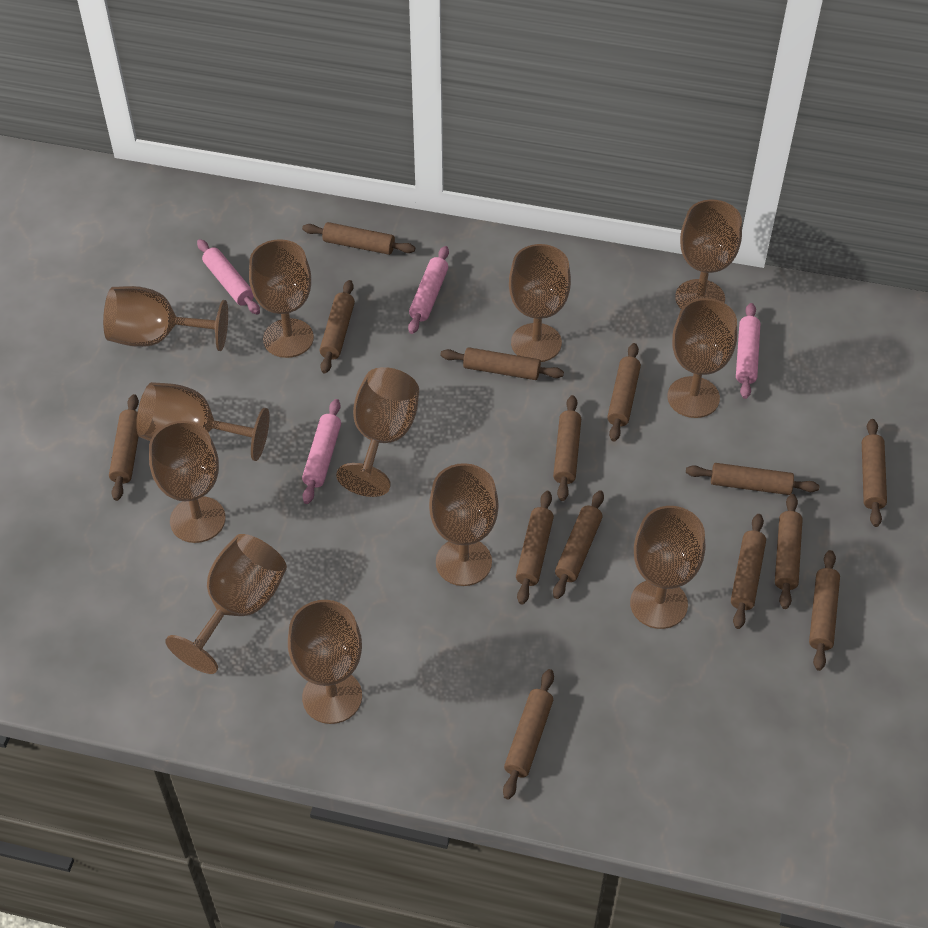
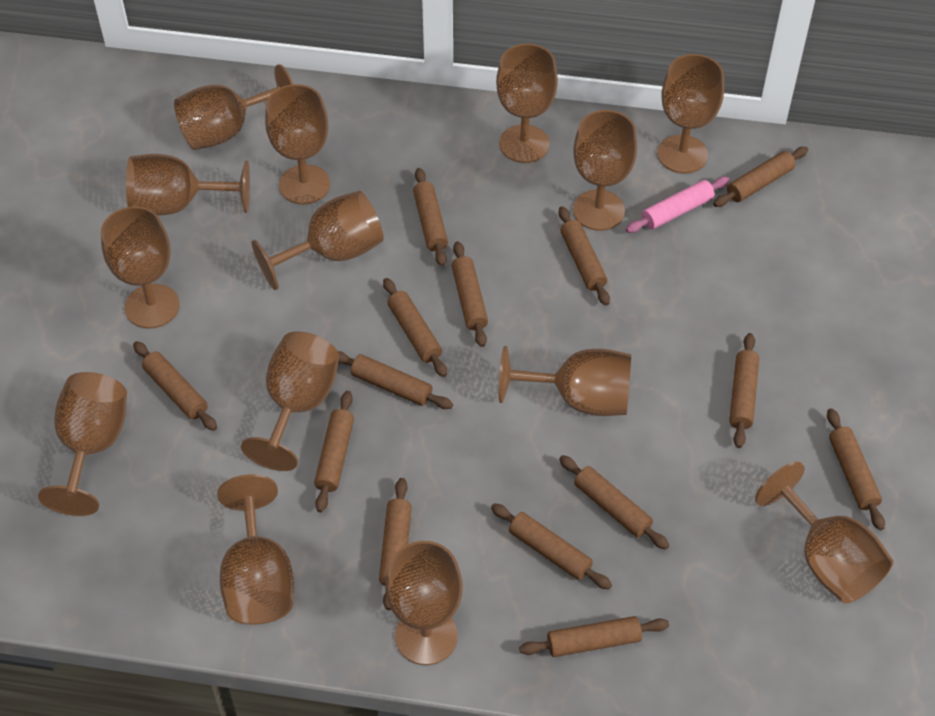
brown goblet: [103,286,228,351] [136,382,270,461] [149,421,226,543] [165,534,287,674] [249,239,314,358] [288,600,362,724] [336,367,419,497] [429,463,499,586] [509,244,571,362] [630,506,705,629] [667,298,737,418] [675,200,742,309] = 12 -> [38,372,127,516] [101,206,180,328] [126,154,250,215] [174,64,293,150] [217,474,294,625] [241,331,339,471] [252,191,384,290] [265,84,330,204] [385,541,463,665] [496,44,558,163] [499,346,631,416] [573,110,637,231] [657,54,724,173] [755,462,893,604] = 14
pink rolling pin: [197,239,260,315] [302,399,341,504] [408,246,449,334] [736,303,760,399] = 4 -> [626,177,730,233] = 1

